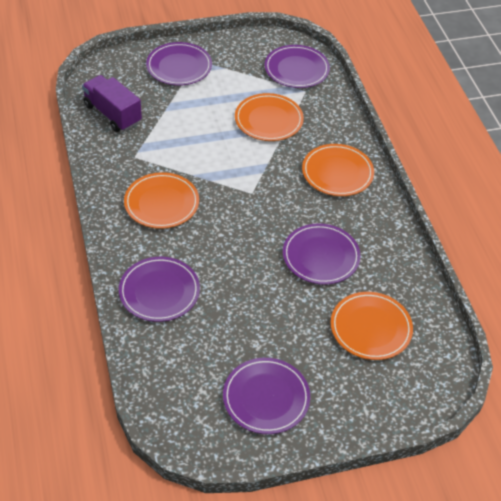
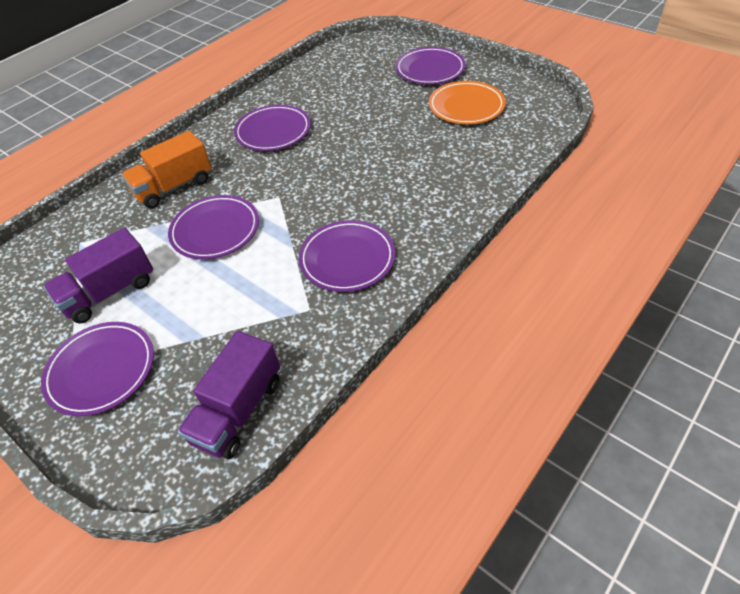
orange plate: [124,172,199,229] [235,93,304,141] [302,144,374,196] [331,292,413,360] = 4 -> [429,81,506,124] = 1
orange truck: none = 0 -> [122,131,212,208] = 1
purple truck: [82,75,142,132] = 1 -> [43,228,153,324] [177,331,280,459] = 2

